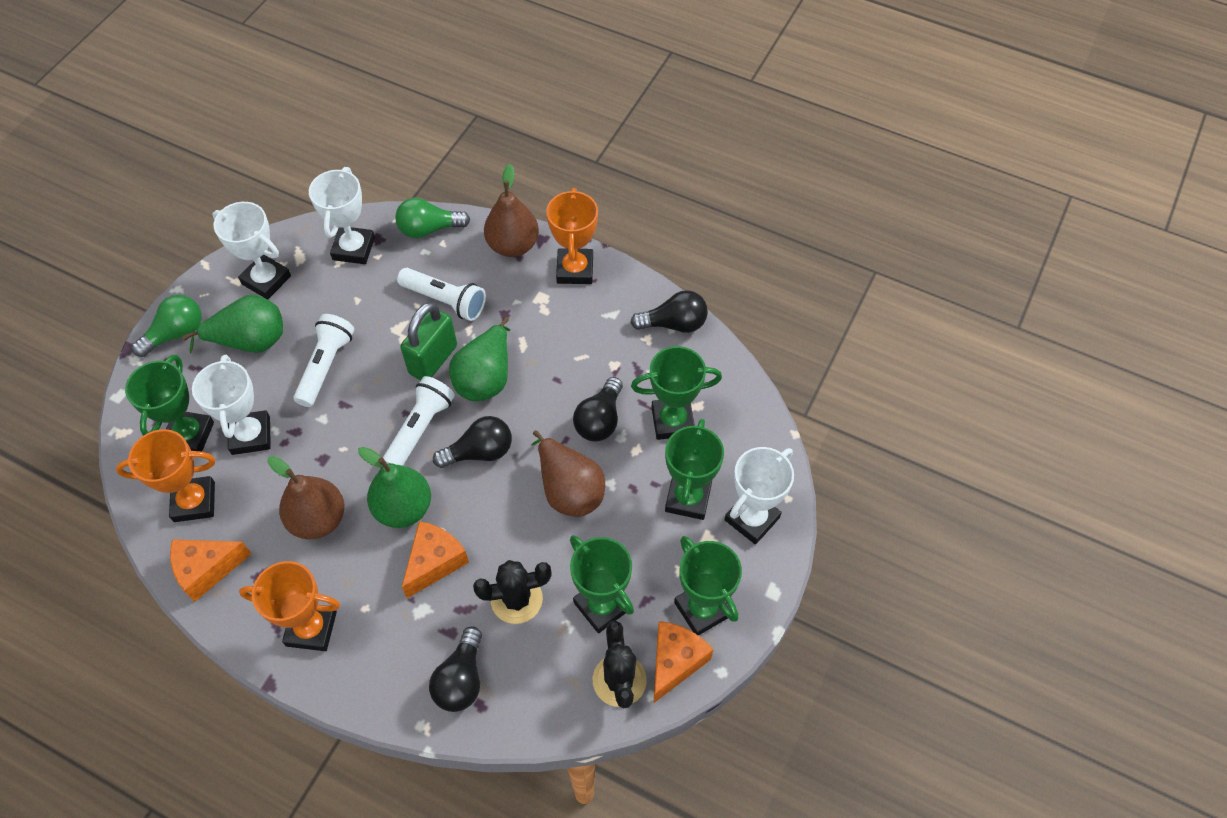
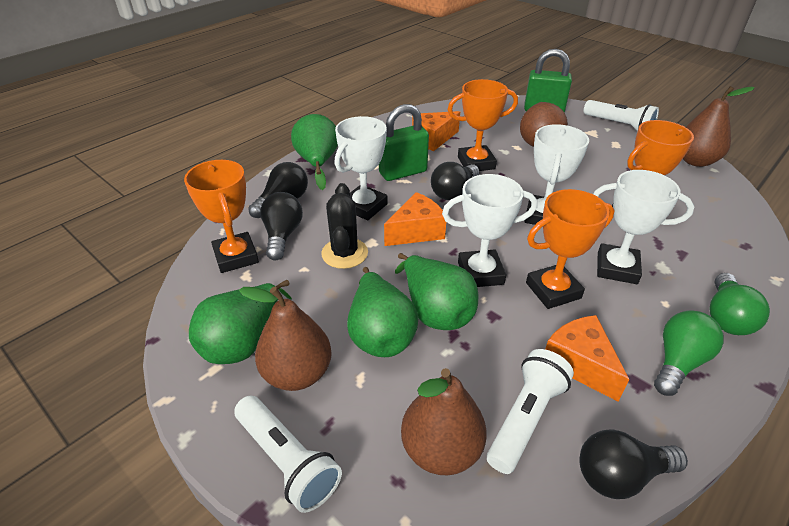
black cactus: [473,560,552,624] [593,621,647,708] = 2 -> [321,183,368,269] = 1
brown pear: [267,456,345,539] [484,164,539,257] [531,430,605,517] = 3 -> [239,287,332,391] [401,368,487,475] [520,102,568,147] [683,86,755,167] = 4
green padlock: [400,302,457,380] = 1 -> [379,104,429,181] [524,49,572,112] = 2
green pear: [182,295,283,353] [358,447,431,528] [449,317,510,402] = 3 -> [189,280,292,364] [291,114,338,190] [347,267,418,357] [395,253,478,330] = 4
green trophy: [125,354,214,451] [570,535,634,633] [631,346,722,440] [665,419,724,520] [674,536,742,636] = 5 -> none = 0
orange trophy: [116,429,215,522] [239,561,340,651] [546,188,598,284] = 3 -> [184,160,259,273] [447,79,518,171] [526,189,614,309] [612,120,694,207] = 4

